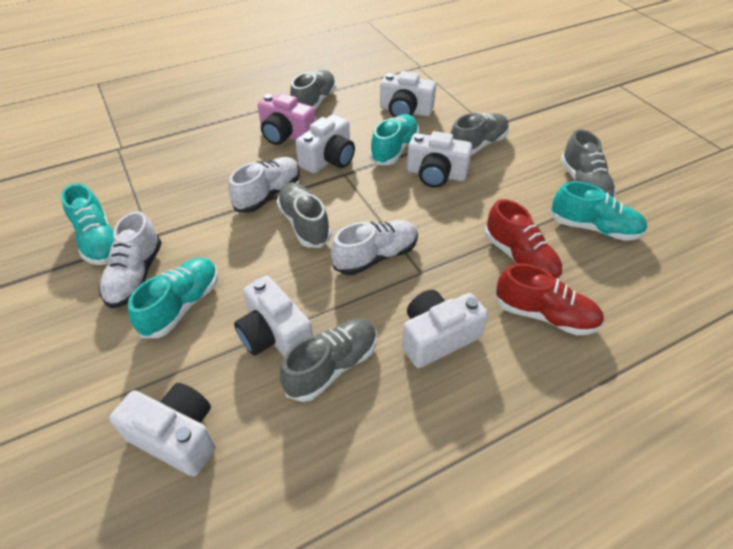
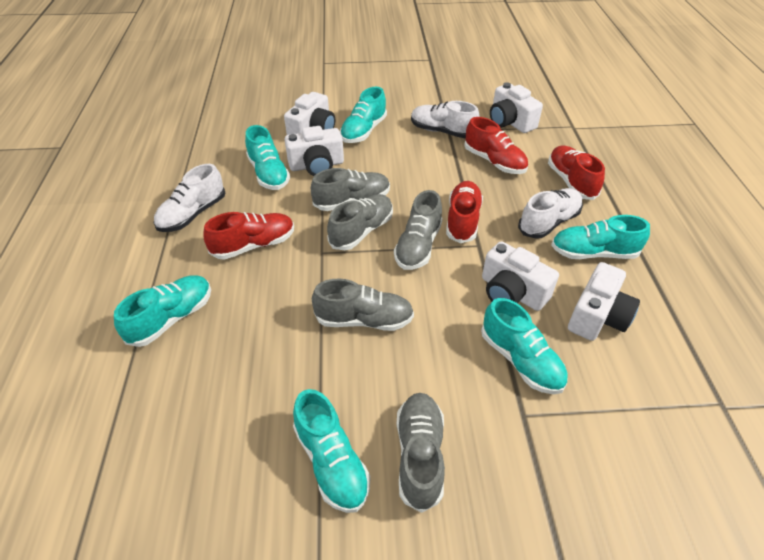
pink camera: [257,93,316,145] = 1 -> none = 0
red shoe: [485,199,563,280] [495,263,604,335] = 2 -> [203,212,294,260] [446,181,483,243] [464,117,528,174] [548,146,605,200] = 4
turquoise shoe: [61,183,114,265] [128,257,218,338] [370,114,419,165] [550,181,647,241] = 4 -> [114,275,211,347] [245,125,290,190] [293,389,370,513] [340,87,387,143] [481,298,568,394] [551,215,650,259] = 6
white camera: [109,383,215,477] [234,276,313,356] [295,114,355,174] [380,71,436,117] [402,290,488,368] [407,131,472,188] = 6 -> [284,92,335,135] [284,126,344,176] [482,242,559,311] [490,82,543,133] [568,262,640,341] = 5

